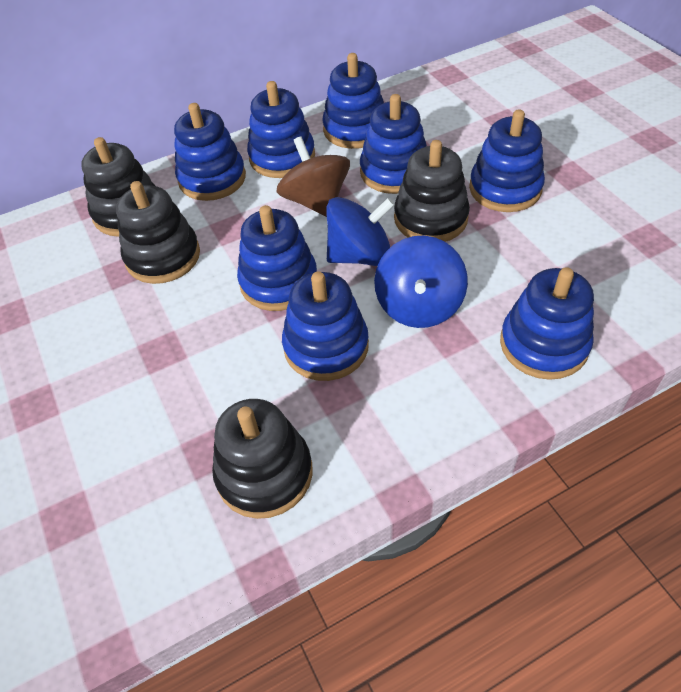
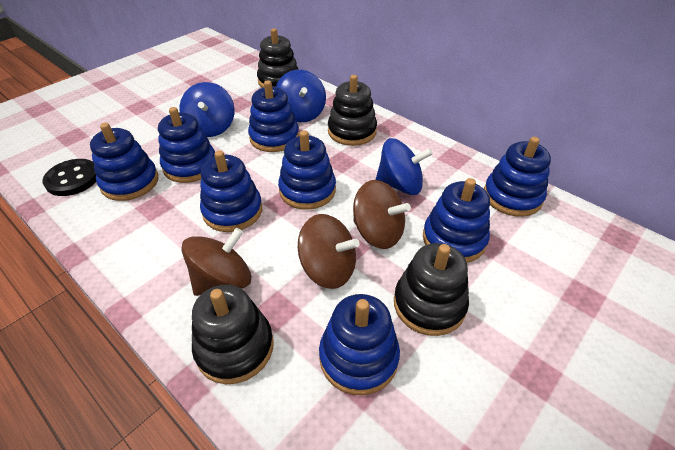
black button: none = 0 -> [42,159,96,196] = 1
blue spinning top: [326,197,395,266] [374,235,468,328] = 2 -> [180,82,235,137] [276,70,326,122] [375,138,433,195] = 3
brown spinning top: [276,137,350,217] = 1 -> [181,228,251,296] [298,214,360,289] [353,180,411,249] = 3

